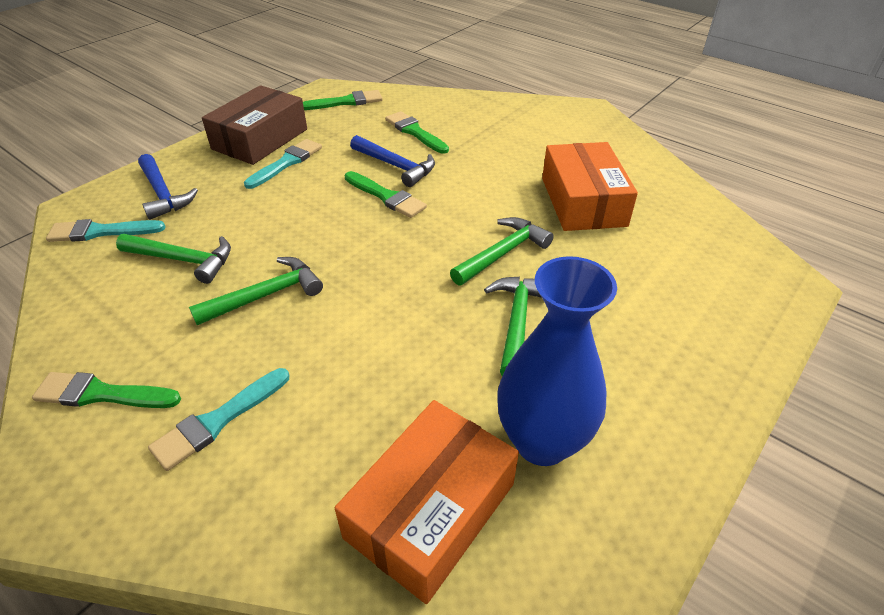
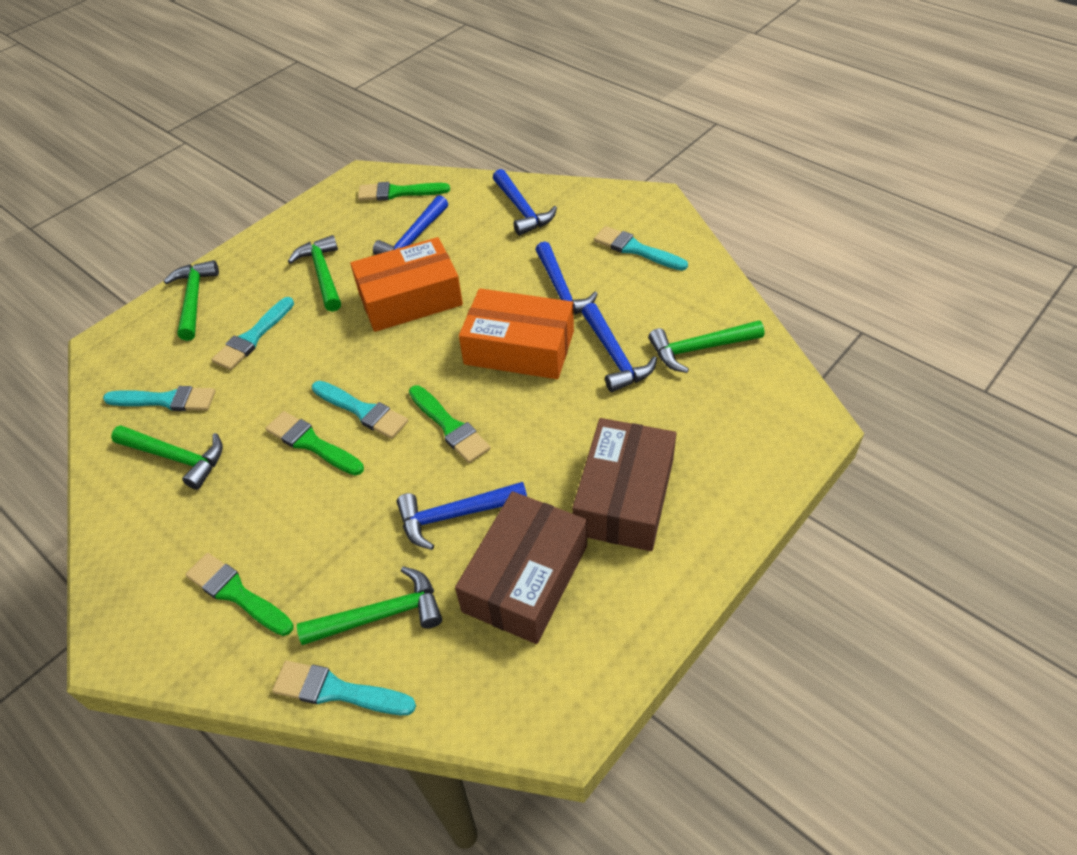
blue hammer: [138,154,198,220] [350,135,435,187] = 2 -> [373,195,448,255] [397,482,527,550] [493,169,557,236] [535,241,598,315] [582,303,657,392] = 5
blue vase: [497,256,617,466] = 1 -> none = 0
brown box: [202,85,307,165] = 1 -> [455,491,587,644] [572,418,676,551] = 2
green hammer: [116,234,231,284] [189,257,323,325] [450,217,554,286] [484,277,542,376] = 4 -> [111,425,223,490] [164,260,219,341] [288,235,341,312] [297,566,442,645] [648,320,764,373] = 5
turquoise brush: [46,219,166,242] [148,368,289,471] [244,139,322,189] = 3 -> [103,386,215,411] [212,297,294,370] [272,661,416,715] [312,381,408,439] [594,226,688,271] = 5

